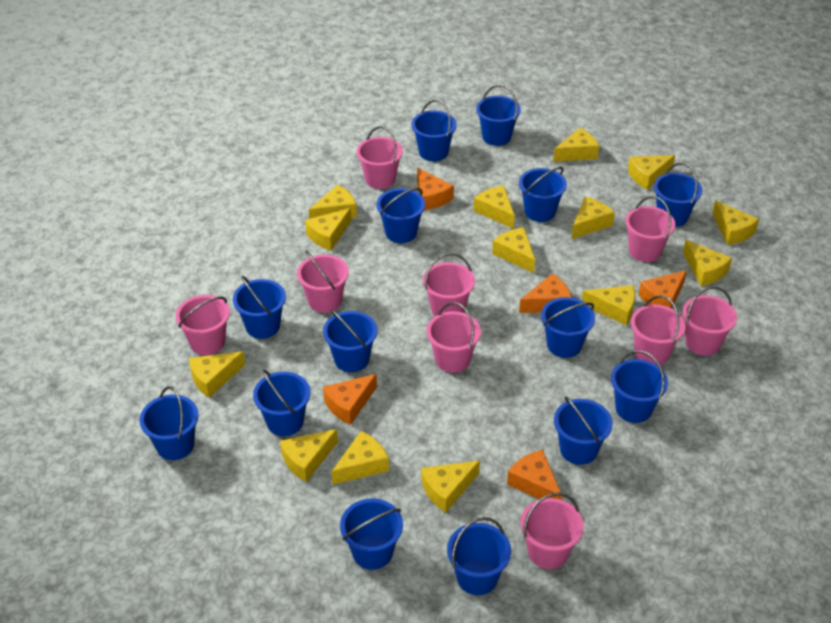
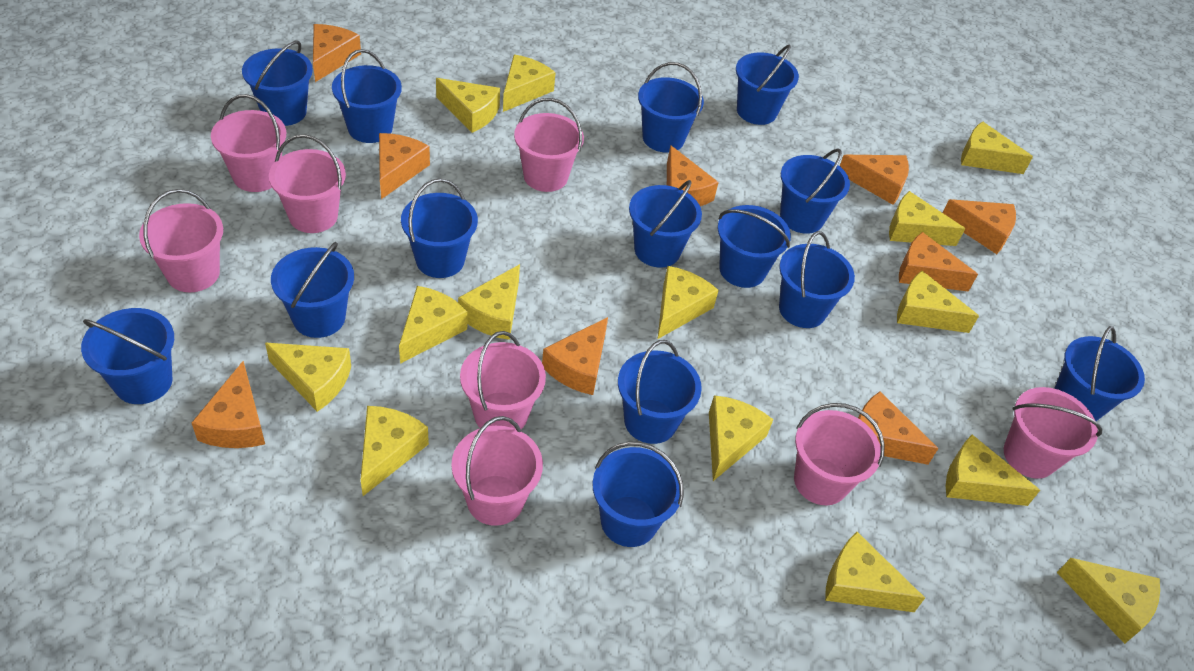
orange cheese: [323,374,377,425] [417,168,454,210] [507,450,562,500] [519,273,572,313] [638,270,687,308] = 5 -> [192,361,265,448] [313,24,361,82] [379,133,430,199] [542,317,608,395] [667,145,719,206] [840,155,909,205] [858,391,939,465] [899,232,978,292] [943,199,1016,254] = 9
pink bucket: [176,295,230,355] [297,250,349,313] [357,126,403,189] [423,253,475,316] [427,302,481,373] [520,493,584,569] [625,196,675,262] [631,296,685,365] [683,286,737,356] = 9 -> [139,189,223,292] [211,94,286,192] [269,134,346,233] [451,416,543,526] [460,331,546,429] [514,98,584,192] [794,403,885,505] [1004,387,1103,479] = 8

